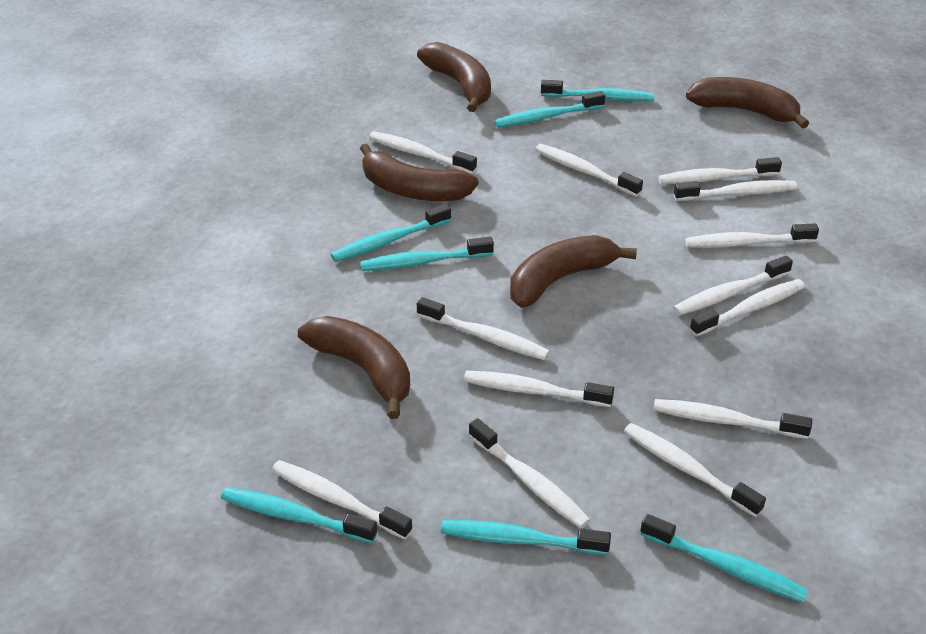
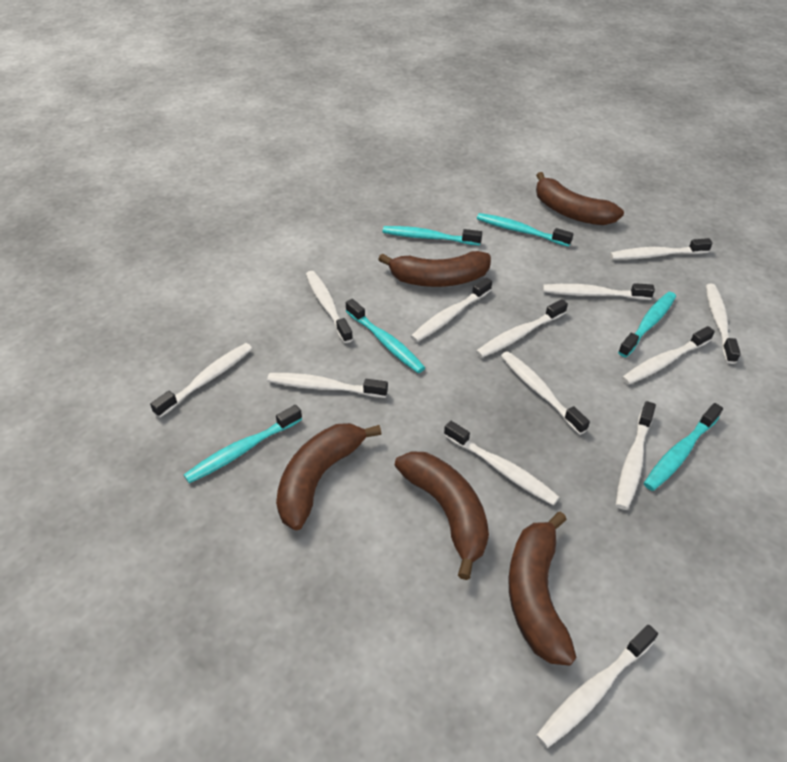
turquoise toothbrush: [221,487,377,543] [331,204,451,262] [360,237,494,271] [441,520,611,555] [494,91,605,128] [541,80,655,101] [640,514,808,603] = 7 -> [184,405,302,483] [346,299,425,373] [383,226,482,245] [477,213,573,247] [618,292,676,357] [644,403,723,491] = 6

